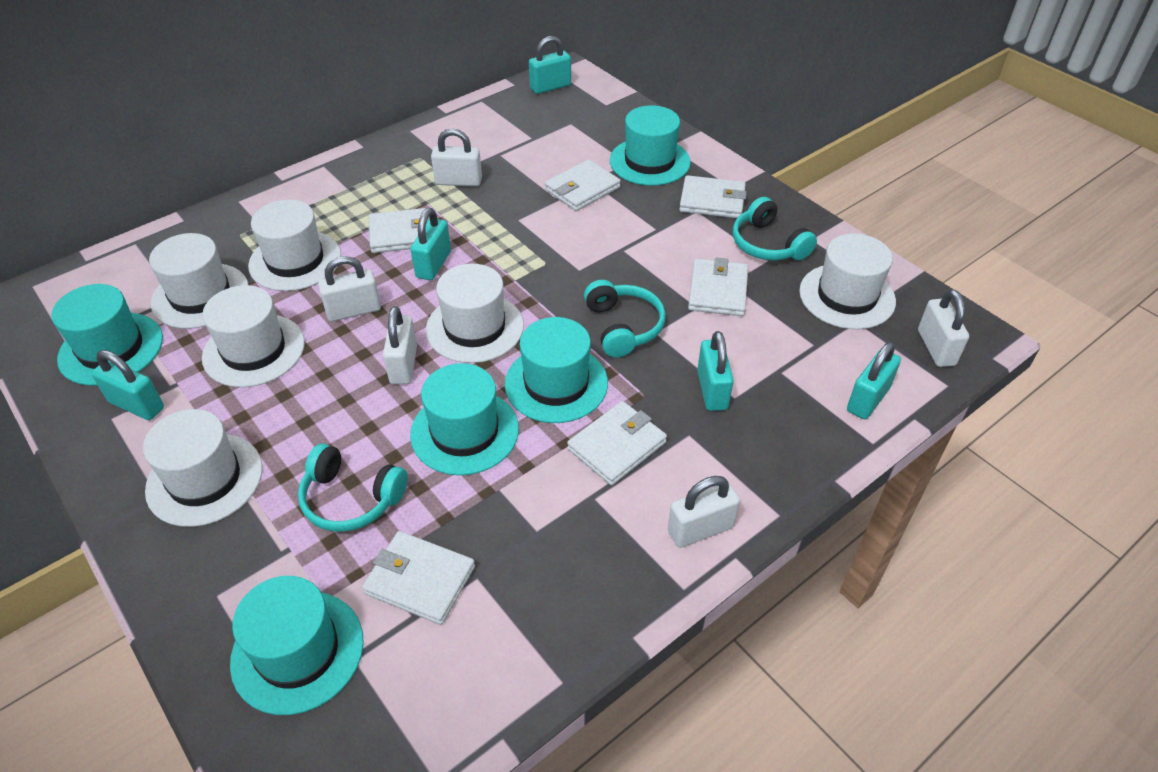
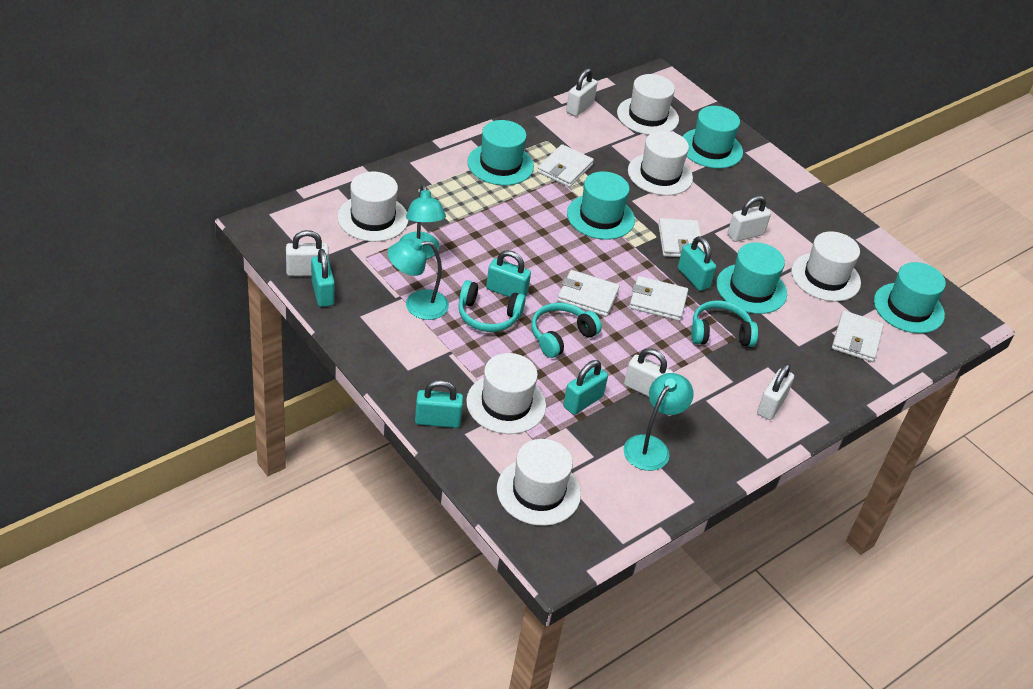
turquoise lamp: none = 0 -> [388,238,449,320] [399,184,446,259] [623,373,694,471] = 3
white wallet: [362,531,475,625] [369,208,430,253] [545,159,621,211] [567,401,667,485] [679,175,747,218] [688,257,748,316] = 6 -> [537,144,594,187] [557,270,620,317] [629,276,688,321] [658,218,704,257] [832,311,884,362] = 5

